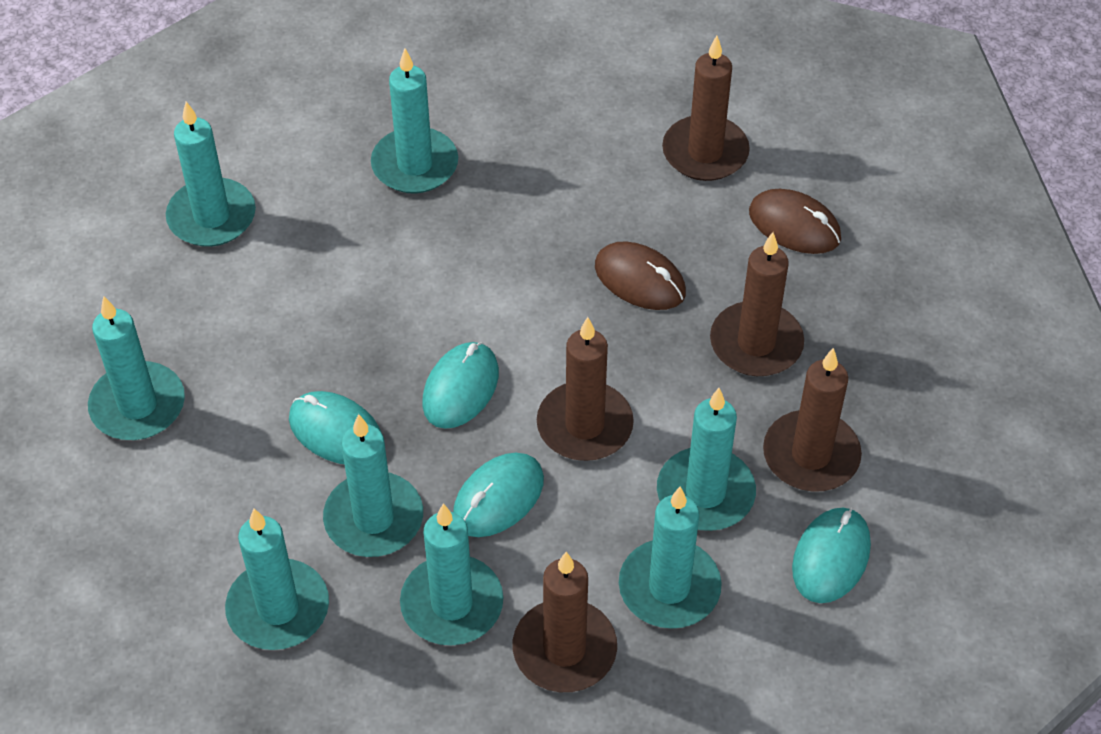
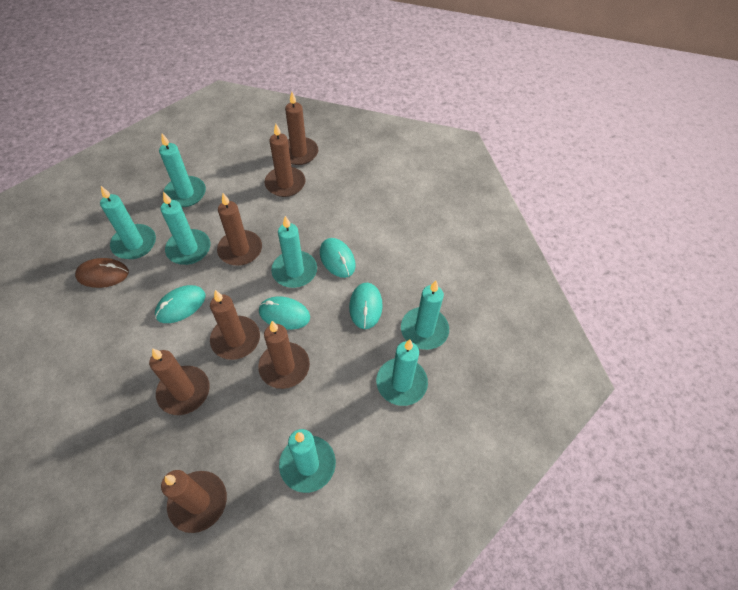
brown candle: [513,552,617,692] [537,317,634,461] [662,36,750,181] [710,232,804,376] [763,348,862,491] = 5 -> [149,348,210,415] [161,470,227,533] [210,290,260,360] [217,193,262,266] [258,321,310,389] [264,124,305,197] [285,92,318,165] = 7
brown mouse: [595,241,686,310] [749,189,841,254] = 2 -> [75,258,129,288] = 1
turquoise candle: [88,296,185,440] [166,102,256,247] [225,509,329,650] [323,414,423,557] [371,49,458,194] [400,504,504,645] [619,487,722,629] [657,388,756,531] = 8 -> [100,186,156,259] [159,134,206,207] [161,191,210,265] [271,216,317,288] [279,429,336,493] [376,339,428,406] [401,281,449,350] = 7

